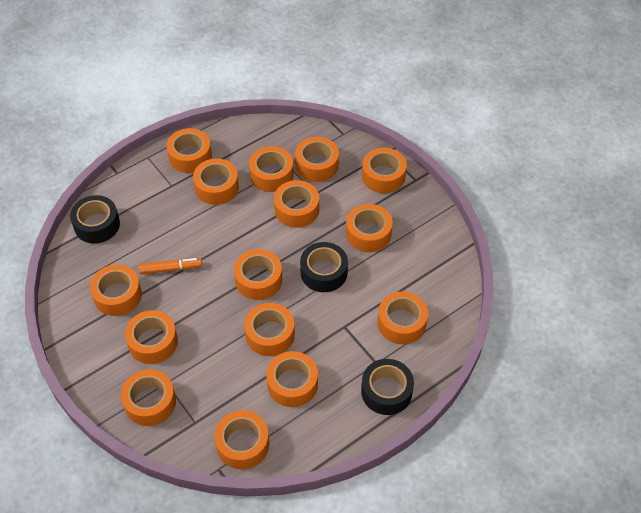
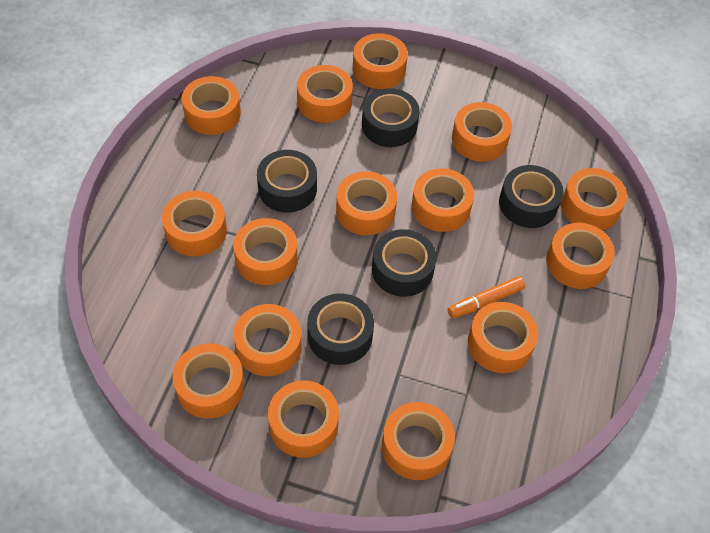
black tape: [70,195,120,243] [300,242,348,292] [361,359,414,415] = 3 -> [257,150,317,213] [307,293,374,365] [362,88,420,147] [372,229,436,297] [499,165,564,228] = 5

